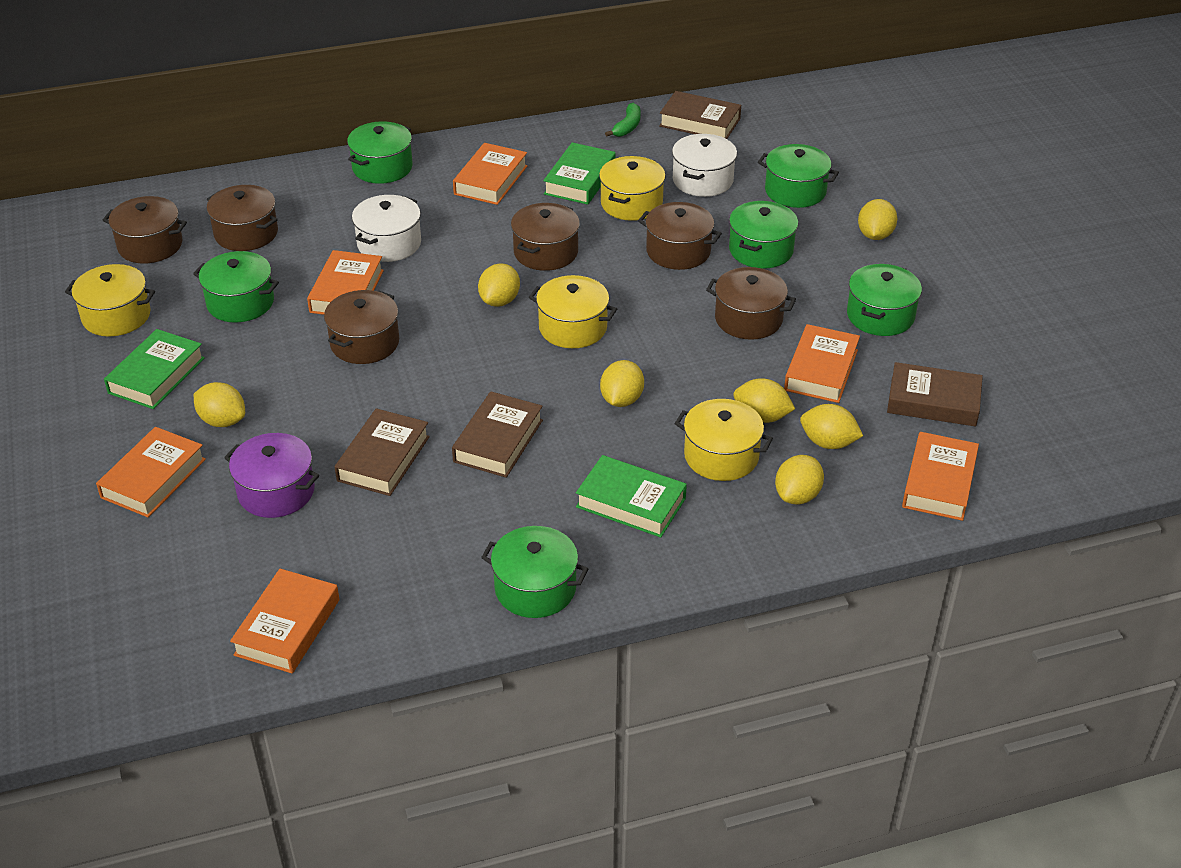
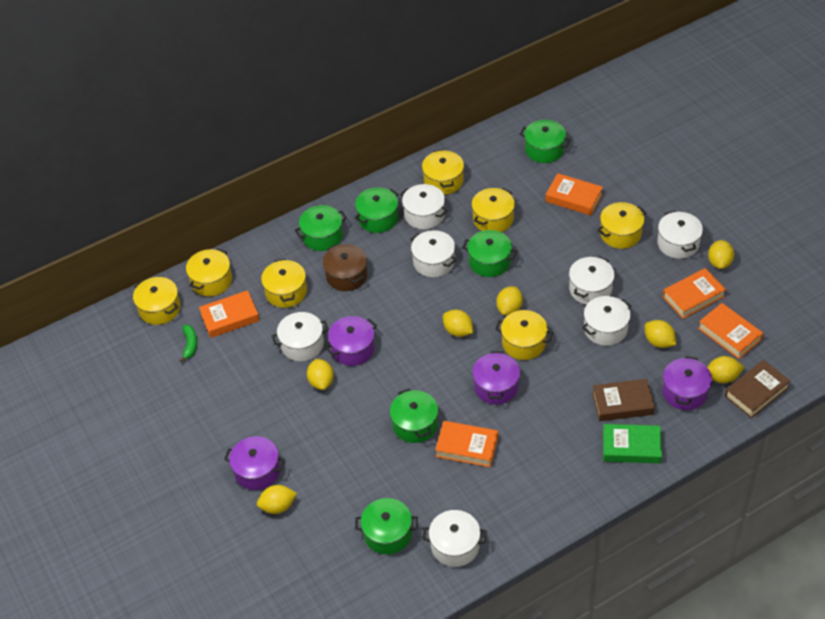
brown book: [335,408,430,496] [452,391,543,478] [659,91,741,139] [887,362,983,427] = 4 -> [592,379,655,421] [725,360,791,418] = 2
brown pot: [103,196,187,264] [207,185,278,251] [324,290,399,364] [511,203,580,271] [638,202,722,270] [706,267,796,340] = 6 -> [323,244,368,291] = 1
green book: [104,329,205,409] [543,142,616,205] [576,455,687,538] = 3 -> [603,424,662,463] = 1
orange book: [96,427,206,517] [230,569,340,673] [307,250,384,315] [453,143,527,205] [784,324,860,403] [902,432,979,521] = 6 -> [199,290,260,338] [435,421,498,467] [545,173,603,216] [663,268,726,319] [698,303,763,359] = 5
purple pot: [224,433,319,518] = 1 -> [224,436,285,490] [325,316,377,366] [472,351,520,404] [662,356,712,410] = 4
white pot: [352,195,421,262] [672,134,737,197] = 2 -> [272,312,329,361] [400,184,448,229] [410,230,457,277] [423,510,487,567] [569,256,615,305] [582,296,631,346] [657,211,703,259] = 7
yellow pot: [65,264,155,337] [529,275,617,348] [599,156,666,221] [675,399,773,481] = 4 -> [133,277,181,325] [186,248,232,296] [261,259,307,308] [422,149,464,195] [471,188,515,232] [495,310,553,360] [597,202,646,249] = 7

